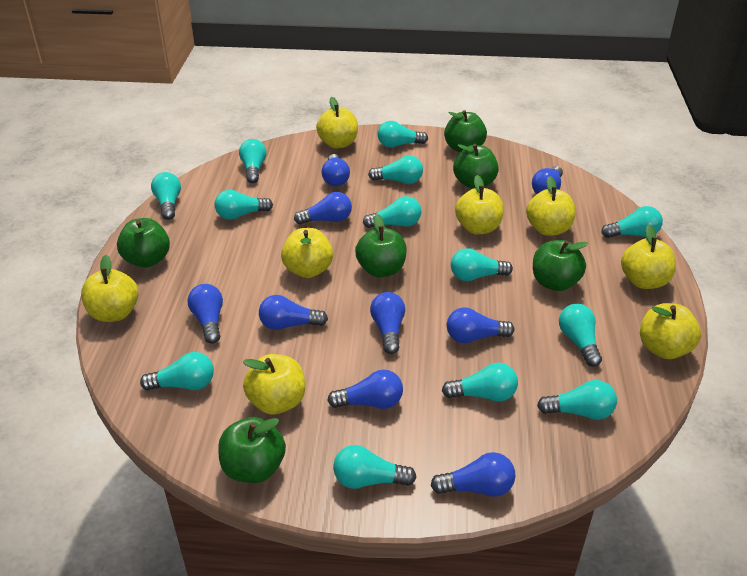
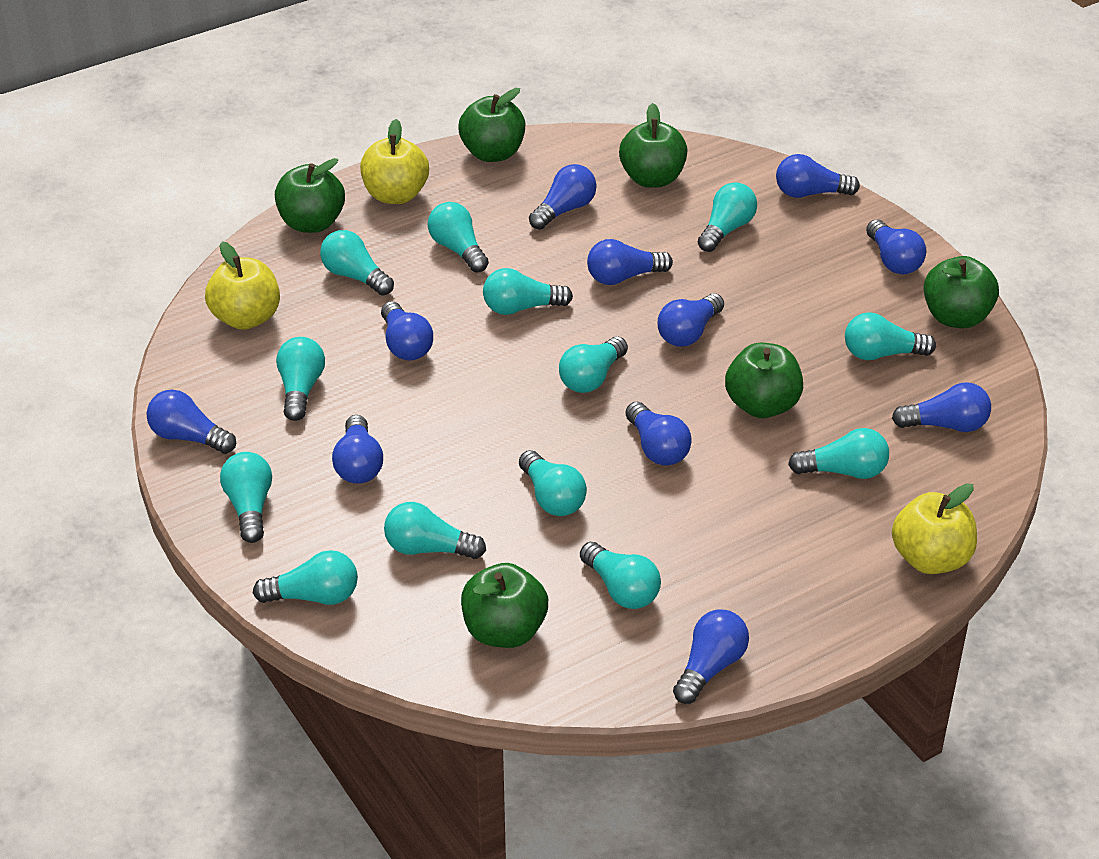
blue light bulb: [188,284,223,344] [259,295,328,330] [294,192,352,224] [322,154,350,186] [327,369,403,409] [370,292,405,354] [431,452,516,497] [447,307,514,343] [532,166,563,194] = 9 -> [147,390,236,454] [332,415,383,484] [381,301,433,361] [529,164,596,230] [587,239,673,285] [625,402,692,466] [658,293,724,347] [673,609,749,704] [776,154,860,198] [866,219,926,274] [892,382,991,432] = 11
yellow apple: [81,255,139,322] [243,354,305,415] [281,228,333,278] [316,97,358,148] [455,175,504,234] [526,176,575,236] [621,225,676,289] [640,303,701,359] = 8 -> [205,242,280,330] [360,119,429,204] [892,483,977,574] = 3

